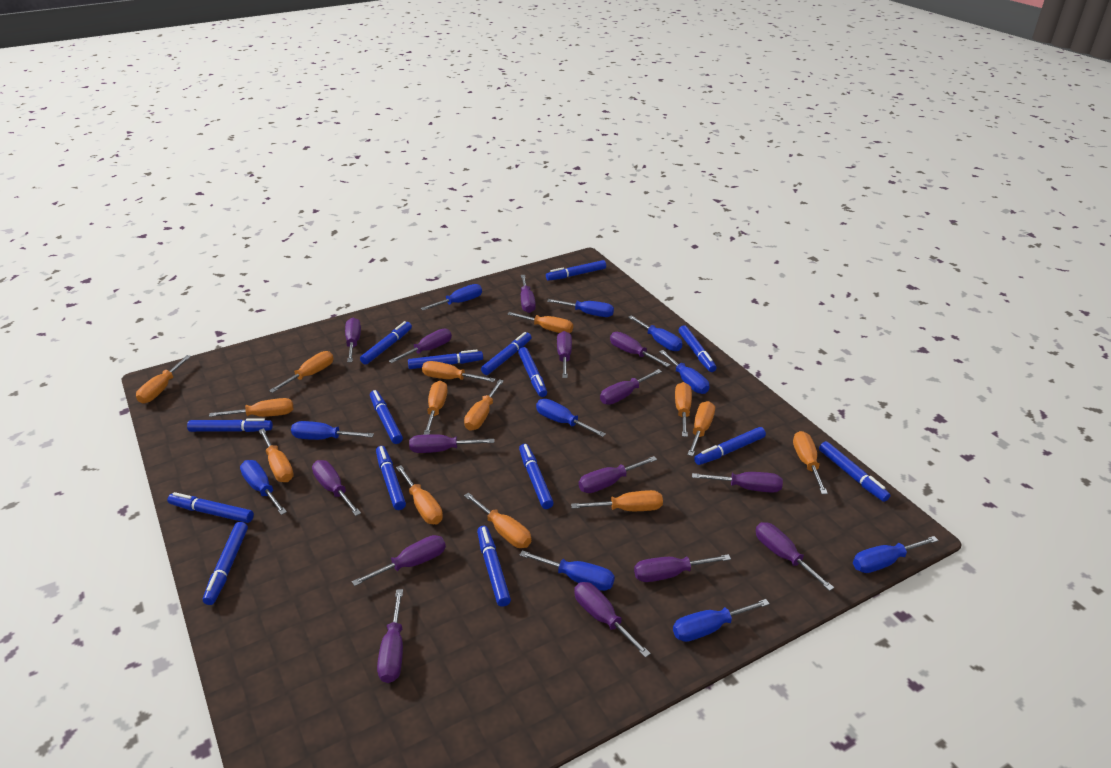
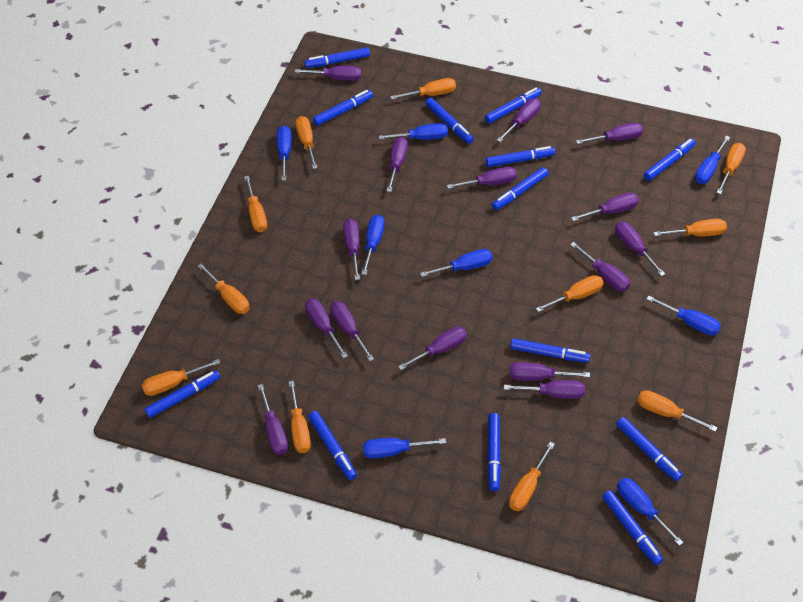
blue marker: [167,492,254,523] [187,418,273,432] [203,522,248,605] [360,321,412,365] [370,390,403,444] [376,446,406,510] [408,349,483,369] [477,526,511,607] [481,332,532,375] [518,347,547,397] [519,444,554,509] [546,260,606,281] [678,325,717,372] [694,427,766,465] [819,441,890,502] = 15 -> [145,370,220,418] [305,47,370,68] [308,411,357,480] [313,90,373,126] [425,98,474,144] [485,87,542,124] [486,146,555,167] [488,413,501,491] [492,167,549,210] [510,338,590,363] [602,490,663,565] [616,417,683,481] [644,138,696,181] = 13
blue screwdriver: [240,460,287,515] [291,421,374,440] [421,284,482,310] [520,550,615,591] [536,399,606,437] [547,299,614,317] [628,315,682,351] [659,350,709,394] [673,599,770,642] [853,536,939,573] = 10 -> [277,126,291,181] [361,215,385,275] [363,438,446,458] [379,123,448,140] [420,249,493,277] [617,478,684,546] [647,295,721,335] [695,136,730,184] = 8
orange screwdriver: [136,355,191,403] [209,398,293,417] [259,428,294,482] [269,351,333,393] [396,465,443,524] [422,361,495,382] [424,381,448,435] [464,379,504,431] [464,492,531,548] [507,312,573,333] [571,490,663,511] [675,382,692,437] [687,401,715,456] [793,431,828,494] = 14 -> [142,359,220,396] [198,263,249,314] [244,176,267,232] [288,381,311,453] [295,116,318,169] [390,78,456,100] [509,442,555,511] [536,275,604,312] [637,390,718,432] [653,219,727,237] [716,143,746,194] = 11

